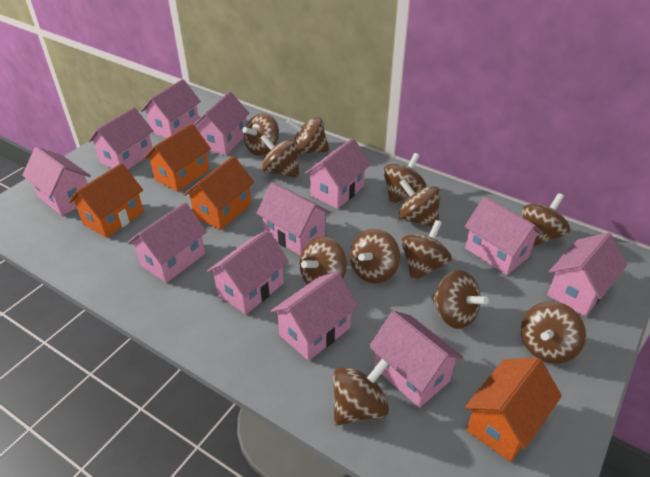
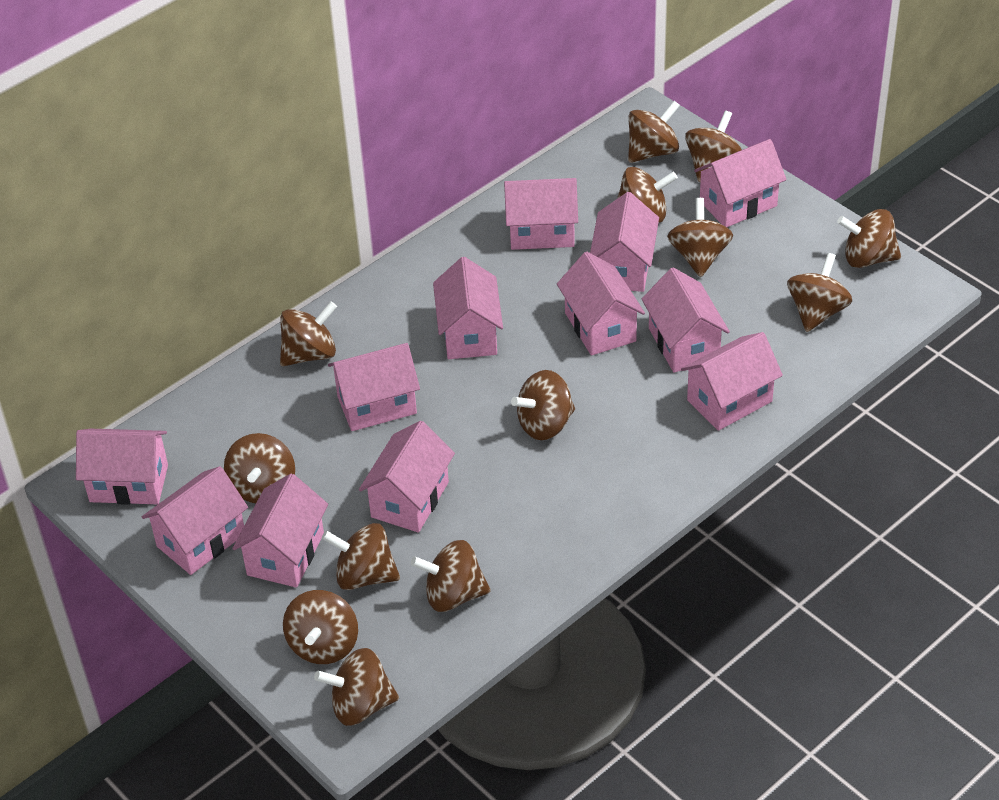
brown spinning top: [243,113,279,156] [261,134,299,178] [286,117,330,154] [300,237,347,284] [333,358,389,426] [350,229,400,283] [383,153,426,205] [399,179,440,227] [401,220,452,281] [432,270,489,329] [521,301,586,363] [522,193,570,247] = 12 -> [224,433,295,503] [280,301,337,366] [283,590,358,664] [314,648,399,726] [322,523,400,590] [411,540,490,612] [511,370,575,440] [617,167,678,223] [628,101,680,163] [667,198,733,277] [685,110,742,182] [787,253,852,332] [837,209,901,268] = 13
orange house: [69,163,144,238] [144,123,211,192] [184,156,254,230] [465,358,562,462] = 4 -> none = 0

